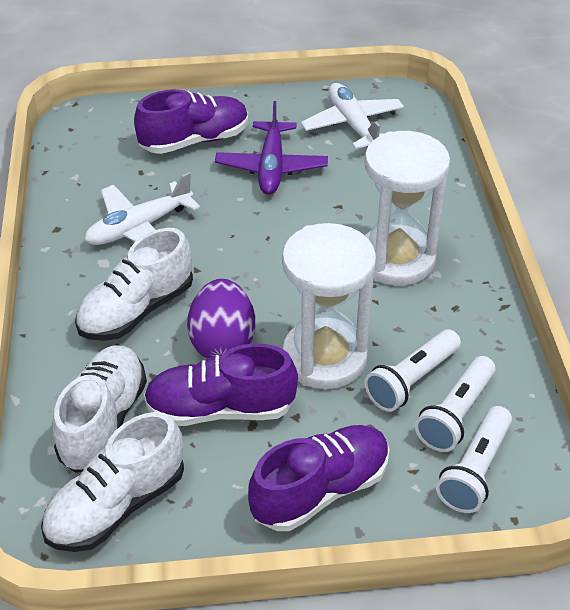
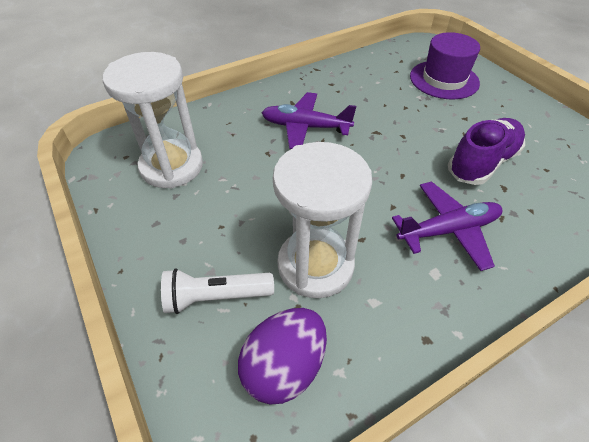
purple hat: none = 0 -> [410,32,480,99] = 1
purple plane: [215,101,328,195] = 1 -> [262,92,356,149] [392,182,502,271] = 2
purple shoe: [134,89,248,154] [144,343,298,426] [248,425,390,531] = 3 -> [448,118,525,185] = 1
white flashlight: [364,329,461,412] [415,356,495,452] [436,406,512,513] = 3 -> [161,268,274,314] = 1
white plane: [85,172,200,245] [301,83,404,149] = 2 -> none = 0
white shoe: [41,412,184,552] [53,345,147,473] [75,228,193,341] = 3 -> none = 0

